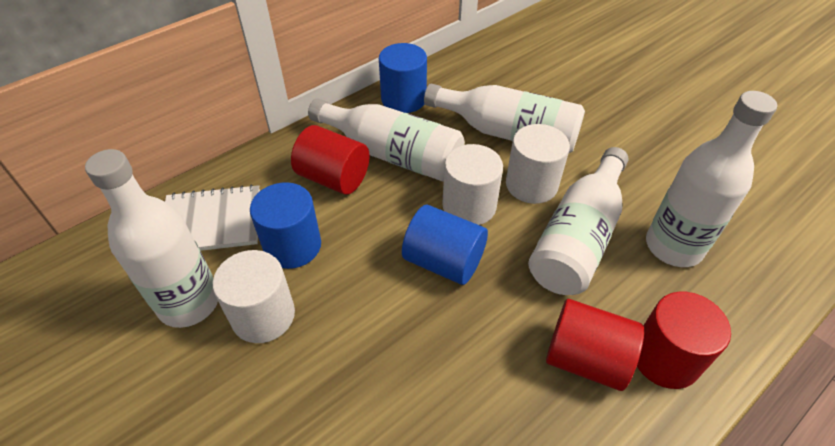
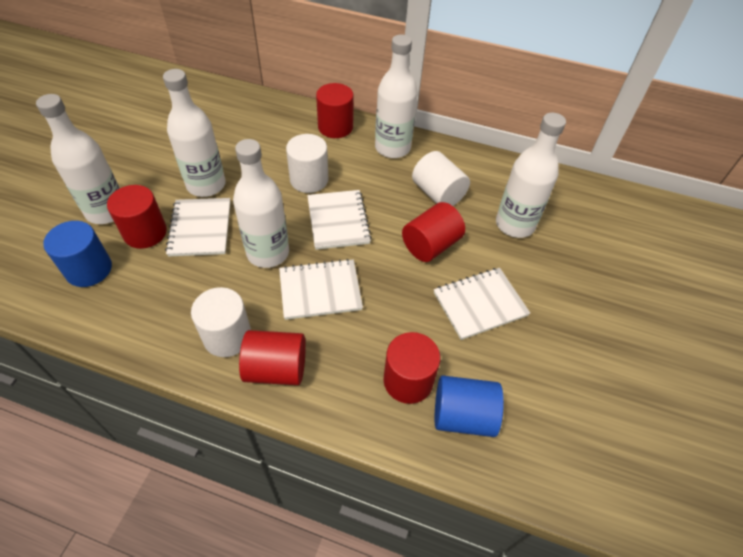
blue cylinder: [250,182,321,269] [379,43,427,113] [402,205,488,285] = 3 -> [43,221,112,287] [435,375,504,437] = 2
red cylinder: [291,125,370,195] [546,299,644,391] [637,292,731,389] = 3 -> [107,185,167,249] [239,330,306,385] [316,83,354,138] [383,332,441,404] [402,202,465,262] = 5
white notebook: [165,184,260,251] = 1 -> [165,198,231,257] [279,259,363,320] [307,190,372,250] [434,268,530,340] = 4

